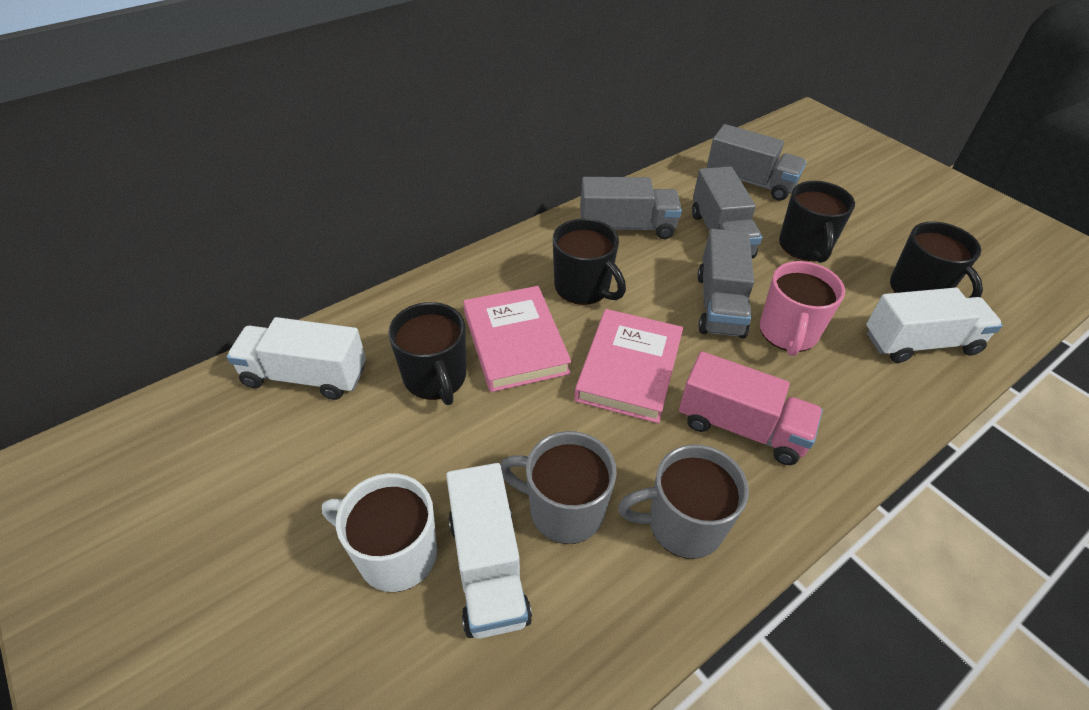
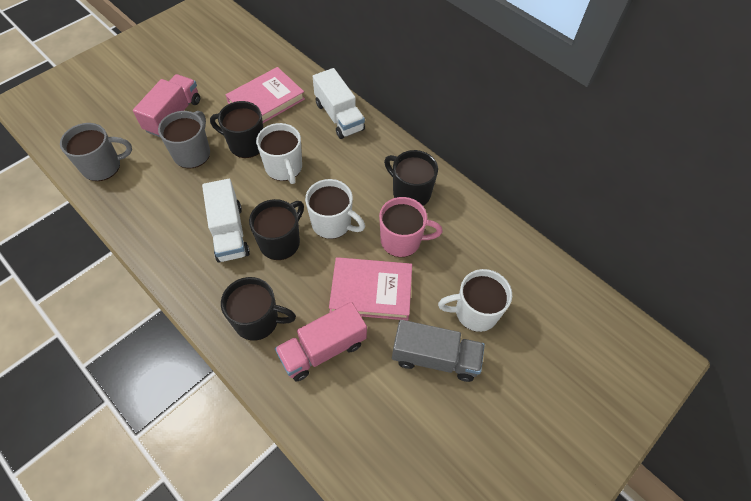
grey truck: [580,177,682,239] [692,166,762,258] [697,229,754,338] [707,124,806,201] = 4 -> [392,320,485,382] = 1
pink truck: [679,351,823,465] = 1 -> [133,74,200,138] [275,302,367,381] = 2
white mug: [322,473,437,592] = 1 -> [256,123,302,184] [305,179,365,239] [438,269,512,332] = 3
white truck: [227,317,366,400] [446,463,532,639] [866,288,1003,363] = 3 -> [202,179,250,262] [312,68,365,139] = 2

